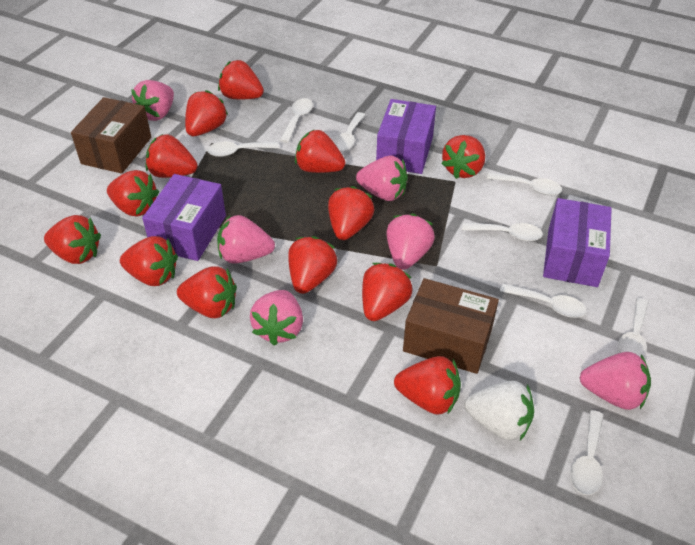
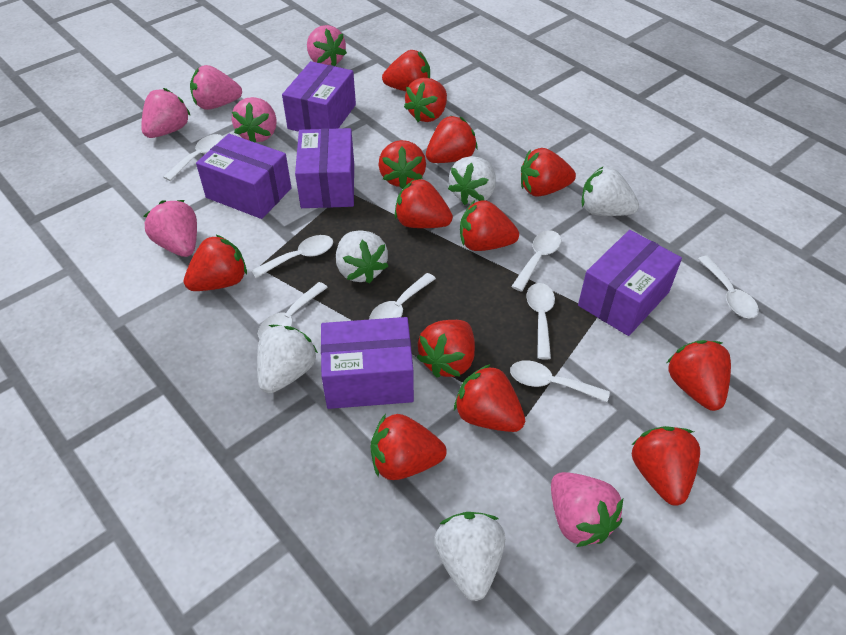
brown box: [71,97,151,174] [403,278,499,374] = 2 -> none = 0
purple box: [142,174,226,261] [376,99,436,174] [543,198,612,287] = 3 -> [196,134,292,219] [282,61,356,132] [295,128,354,208] [321,317,414,409] [578,230,682,336] = 5
white strawberry: [464,381,534,441] = 1 -> [257,325,318,393] [336,230,388,284] [434,512,505,601] [448,156,496,205] [581,167,639,216] = 5

